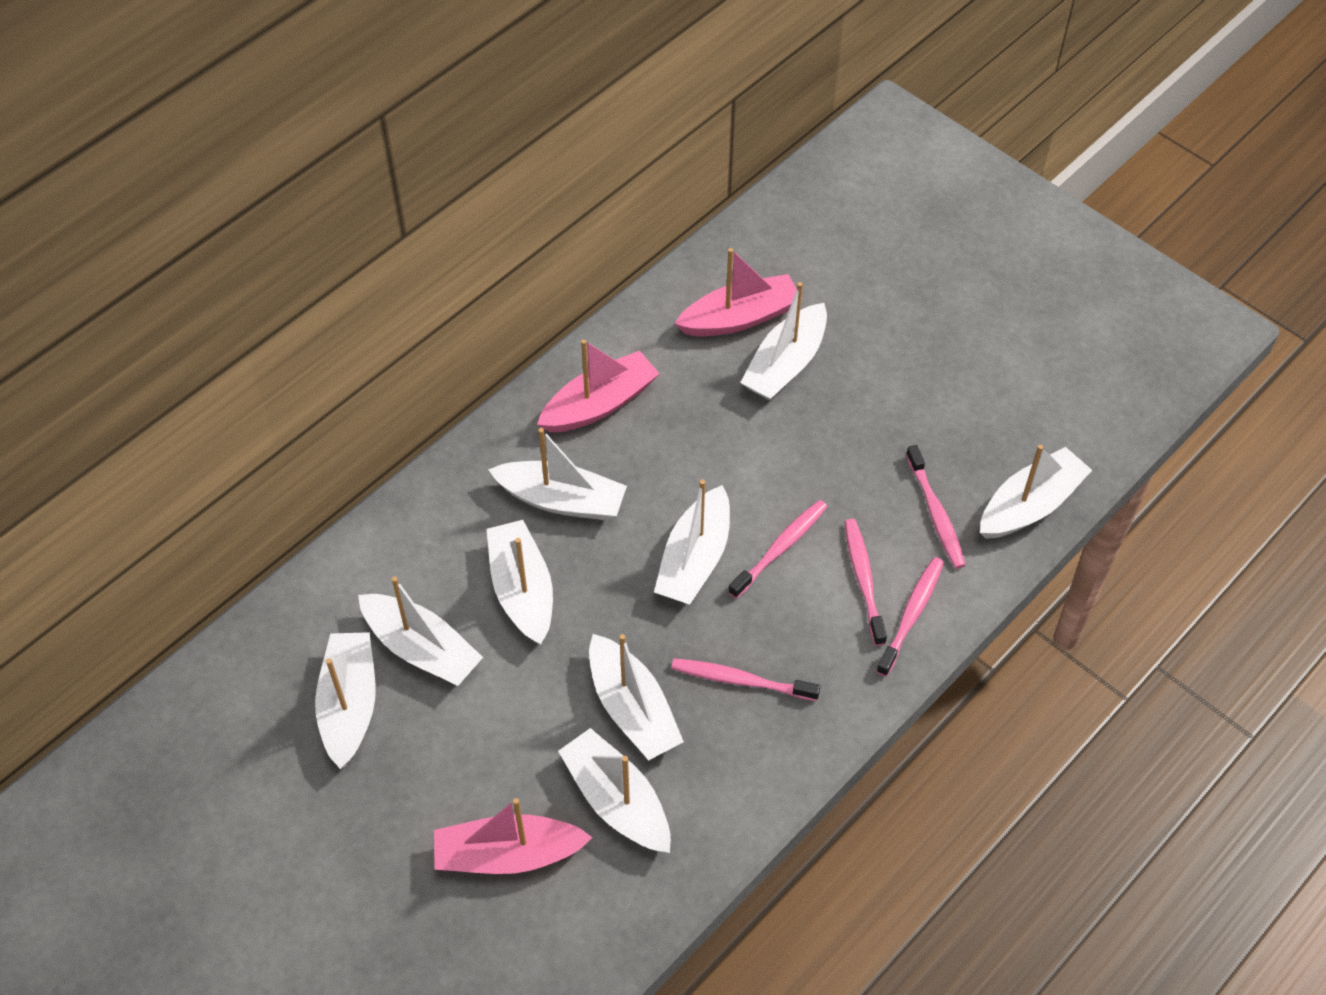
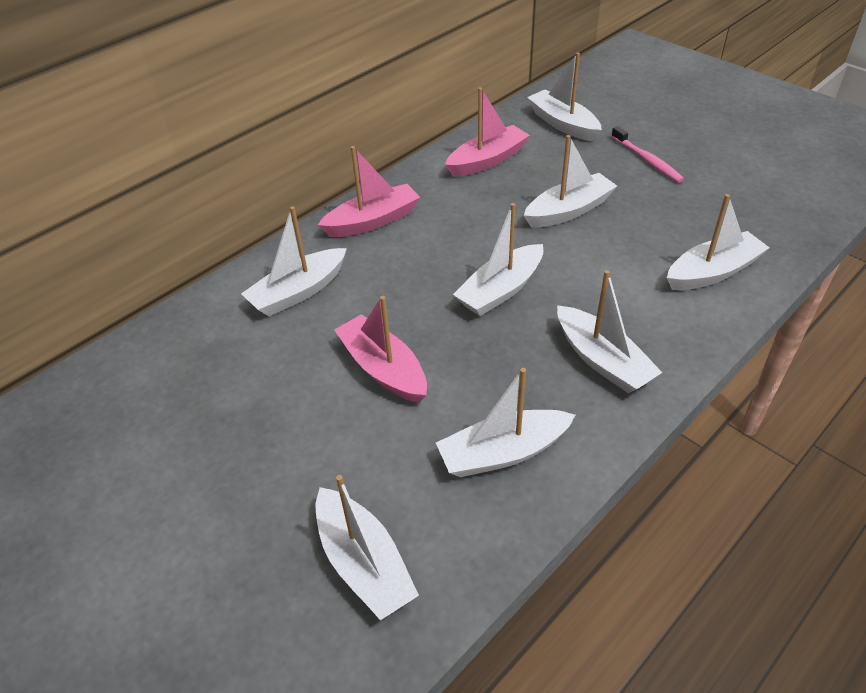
pink toothbrush: [671,658,821,701] [728,500,827,599] [844,519,887,646] [876,557,944,677] [906,445,966,569] = 5 -> [611,126,684,183] = 1
white boat: [315,632,375,769] [358,577,483,686] [487,520,553,645] [488,428,627,520] [558,728,671,853] [589,634,684,760] [654,480,730,605] [740,282,827,401] [980,445,1092,539] = 9 -> [241,206,347,316] [316,475,419,620] [436,368,575,477] [453,203,543,316] [523,135,617,227] [527,53,602,141] [557,270,663,393] [667,194,770,290] = 8

